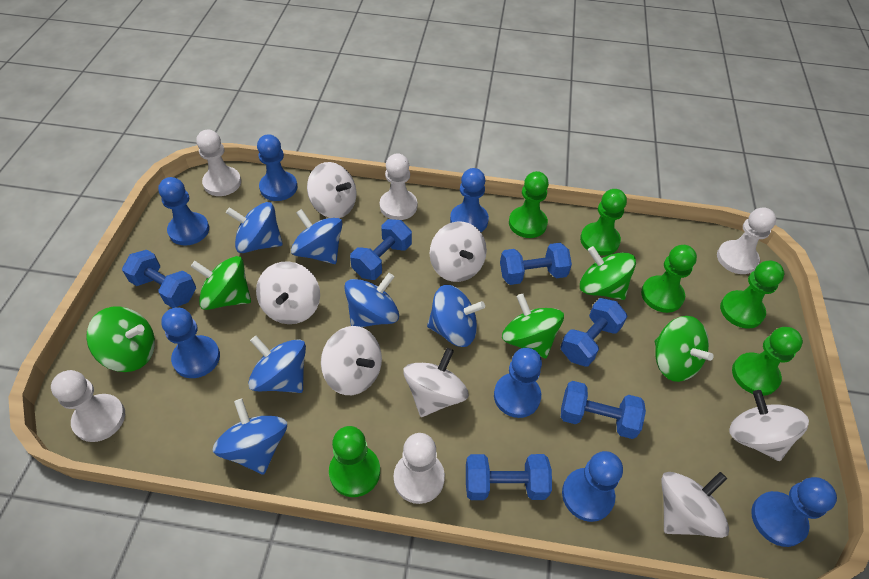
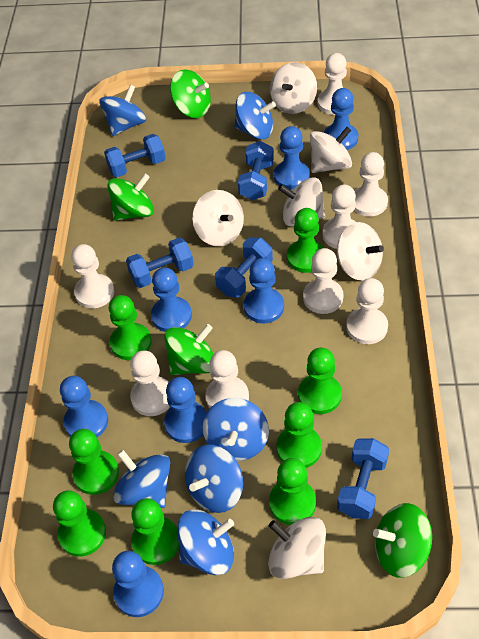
blue dumbbell: [122,250,196,308] [350,219,412,280] [466,454,552,500] [500,243,572,285] [560,298,627,366] [561,381,646,439] = 6 -> [104,134,166,177] [126,238,194,288] [215,237,273,297] [238,141,274,200] [337,438,389,519] = 5
green pawn: [329,426,380,497] [509,171,549,238] [580,189,627,256] [641,245,697,313] [720,261,784,329] [732,327,803,396] = 6 -> [53,490,106,557] [69,429,119,495] [109,295,152,360] [131,498,179,565] [269,458,316,525] [276,402,322,468] [287,208,324,273] [298,348,342,414] = 8
green spinning top: [86,306,155,372] [190,256,251,310] [502,294,564,358] [580,246,636,300] [655,316,714,382] = 5 -> [108,174,154,221] [164,324,214,375] [170,70,211,118] [373,503,432,578] = 4
white pawn: [51,370,125,442] [196,130,241,196] [380,153,417,220] [393,433,445,504] [717,207,776,274] = 5 -> [71,244,114,308] [130,350,170,416] [205,350,249,408] [303,248,343,314] [318,53,347,115] [322,184,356,249] [346,278,388,344] [354,152,388,217] = 8
white spinning top: [256,261,320,324] [307,162,356,218] [321,326,382,395] [403,348,469,417] [430,221,487,282] [661,472,729,538] [729,390,809,461] = 7 -> [192,190,244,246] [268,517,326,579] [270,62,317,114] [278,178,325,226] [310,127,352,173] [337,222,384,281] = 6

